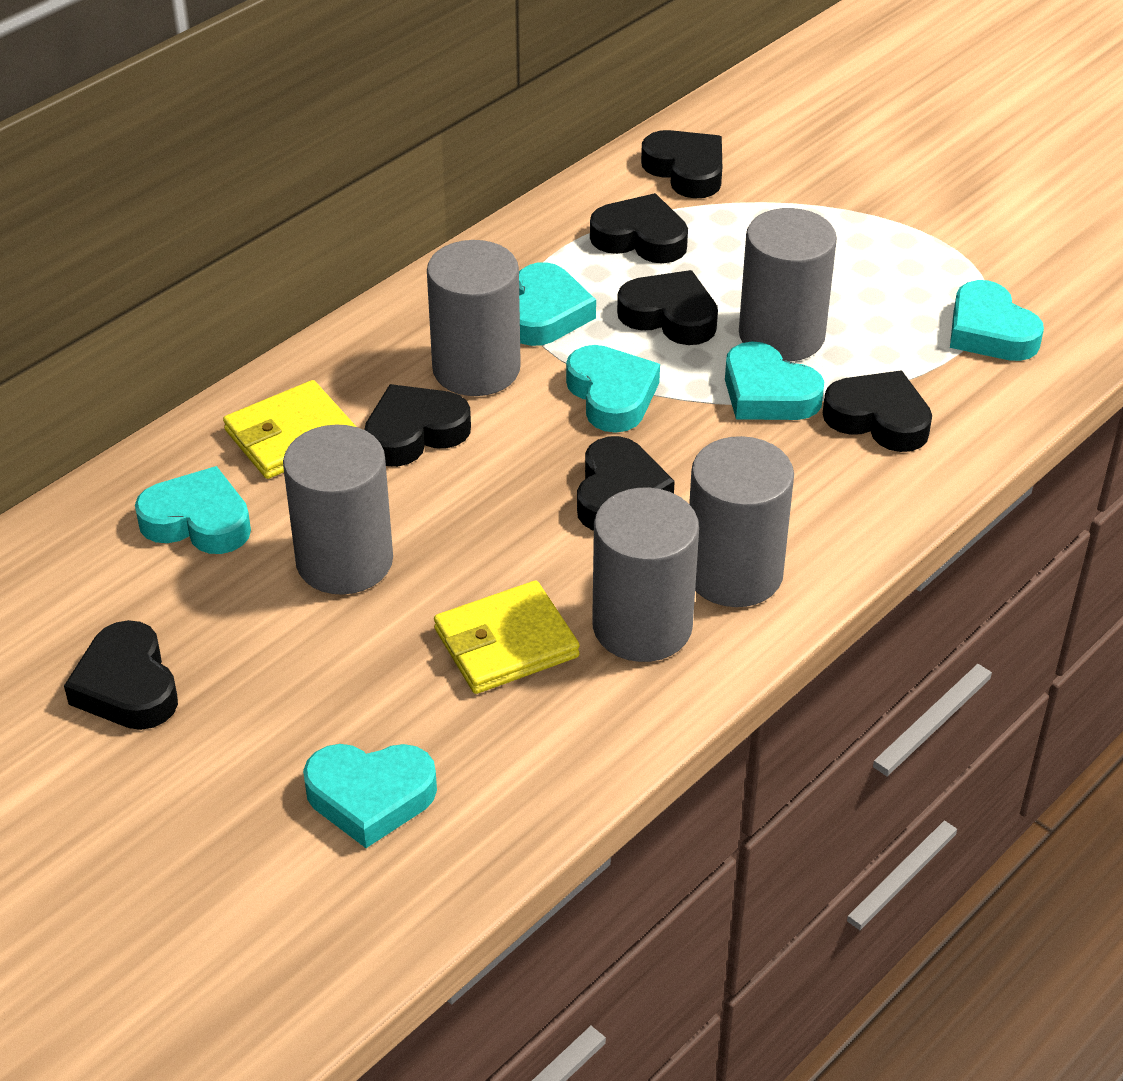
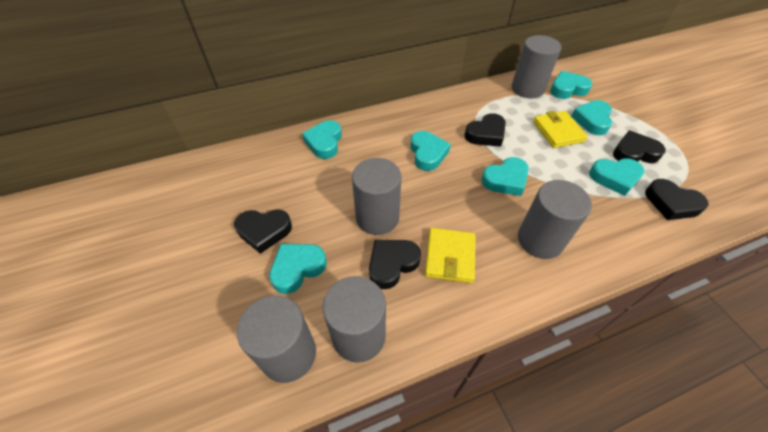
black heart: [64,620,178,730] [364,384,471,467] [577,436,675,531] [590,193,688,263] [617,270,718,345] [641,130,722,198] [823,370,932,452] = 7 -> [234,209,292,254] [369,240,421,289] [464,113,506,147] [613,131,666,163] [645,179,708,220] = 5
turquoise heart: [135,466,251,554] [303,744,437,848] [519,262,596,346] [566,345,660,433] [725,341,824,420] [950,280,1044,361] = 6 -> [269,244,327,294] [302,120,342,159] [411,131,451,171] [481,157,529,196] [550,71,592,99] [571,100,612,135] [589,158,644,196] = 7

